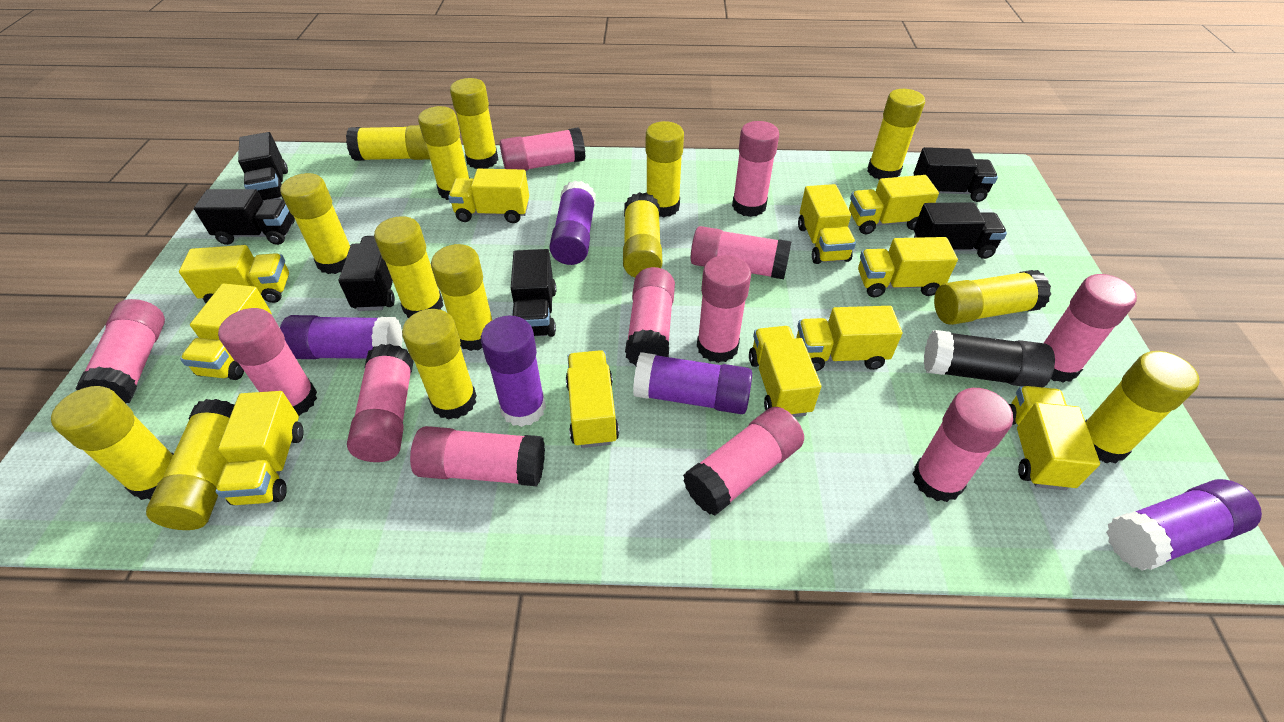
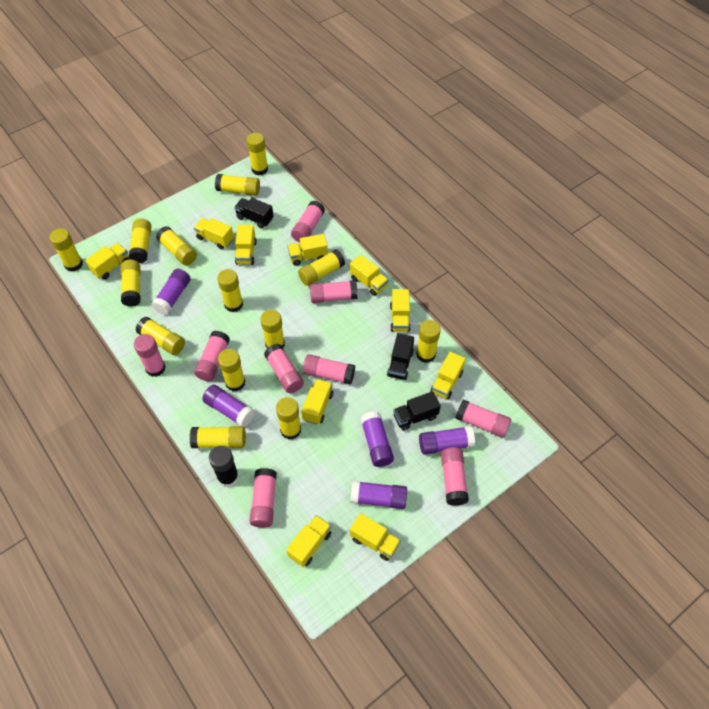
black truck: [194,189,295,245] [238,132,288,201] [339,236,395,311] [511,249,556,337] [913,147,998,202] [914,202,1007,259] = 6 -> [234,198,274,229] [387,333,414,380] [393,391,441,431] = 3
pink glue stick: [75,299,165,403] [218,308,317,416] [347,344,414,462] [410,426,545,486] [500,127,585,171] [625,267,675,366] [683,407,804,516] [691,226,791,279] [697,255,751,363] [732,121,779,217] [912,388,1013,502] [1044,274,1137,383] = 12 -> [134,334,166,377] [194,331,230,381] [249,468,277,528] [264,344,304,393] [291,201,325,242] [303,354,355,385] [310,280,358,303] [441,447,469,506] [455,400,511,438] = 9
yellow truck: [179,245,289,303] [180,283,272,380] [216,391,304,505] [448,169,529,223] [566,350,619,448] [749,326,821,417] [796,306,902,371] [798,184,856,264] [849,175,939,234] [858,237,958,298] [1009,386,1100,490] = 11 -> [85,243,129,279] [194,218,234,250] [235,225,257,265] [286,515,332,567] [288,234,328,266] [301,379,333,425] [350,255,389,296] [350,513,401,561] [390,289,411,332] [431,352,466,400] = 10

